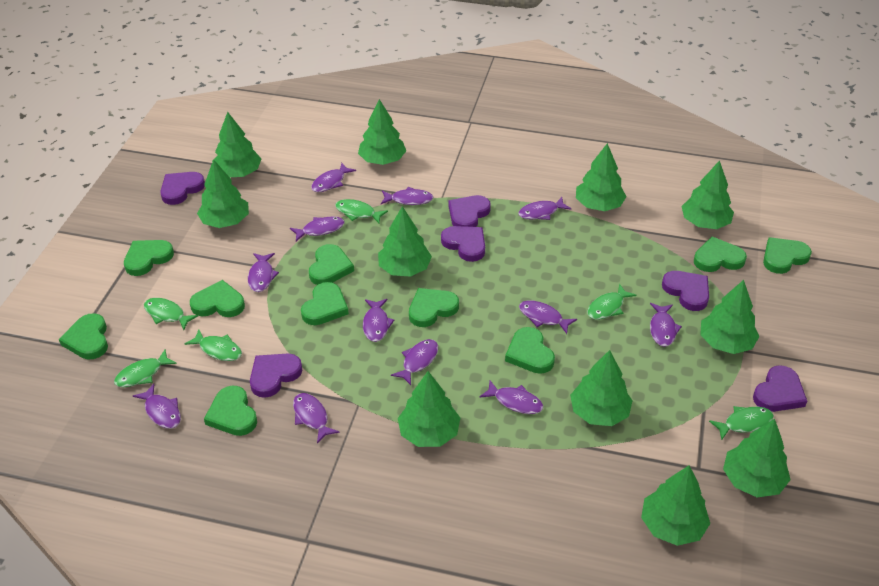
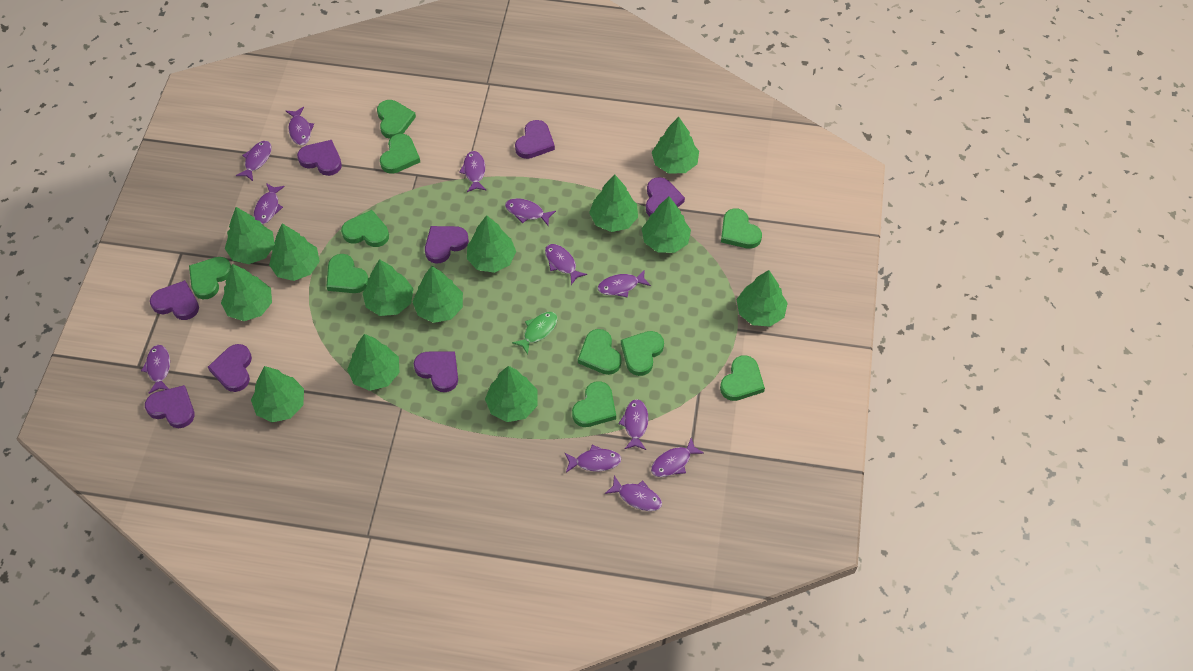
green fish: [114,350,177,387] [144,298,198,330] [185,330,242,361] [335,199,388,223] [587,284,637,320] [709,406,774,440] = 6 -> [512,312,558,355] = 1
green tree: [197,159,249,228] [212,112,261,177] [358,99,406,165] [378,206,432,277] [398,371,460,447] [570,350,633,426] [576,143,627,211] [641,465,710,546] [681,160,734,229] [700,280,760,354] [723,419,791,497] = 11 -> [221,264,272,321] [225,207,275,264] [251,366,304,422] [269,224,320,281] [347,334,399,391] [363,259,414,316] [412,266,463,323] [467,215,516,273] [485,366,538,422] [589,175,638,232] [642,196,691,253] [652,117,699,174] [736,270,788,327] = 13
purple heart: [160,172,205,205] [250,353,302,398] [441,226,485,262] [448,195,491,227] [662,271,709,311] [753,365,807,412] = 6 -> [145,385,195,428] [150,280,199,320] [208,344,252,392] [297,140,342,176] [414,351,458,392] [425,226,469,263] [515,120,555,159] [646,177,685,216] = 8

